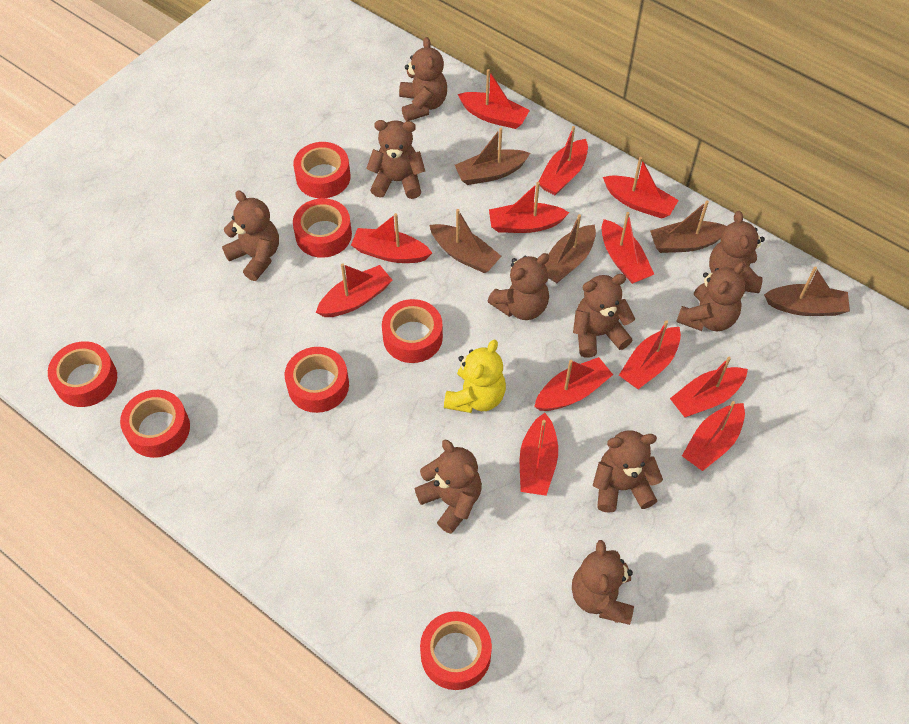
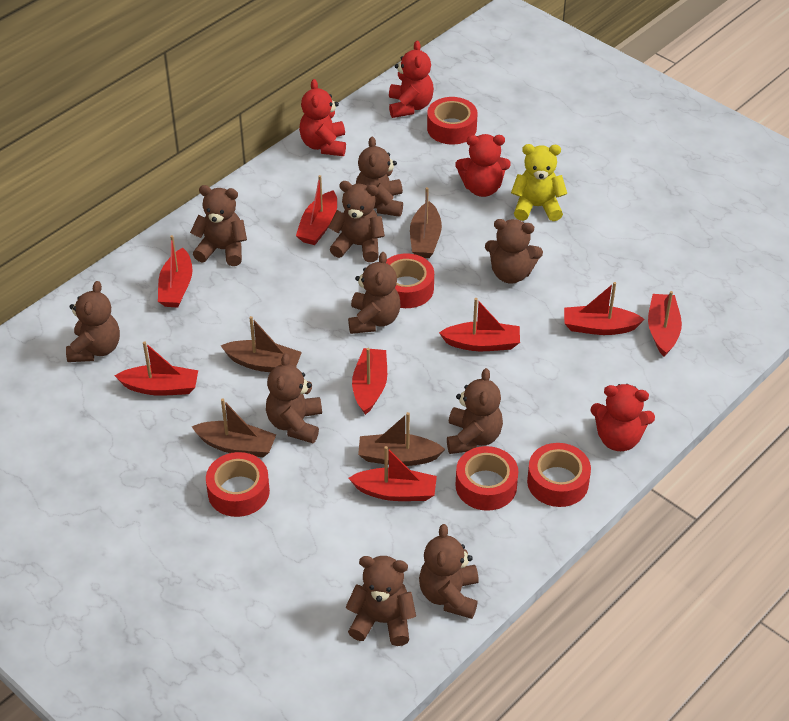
brown boat: [430,209,501,273] [455,128,530,185] [545,214,596,283] [650,200,727,253] [764,266,850,316] = 5 -> [192,399,276,457] [221,316,302,372] [358,412,445,466] [410,187,442,258] = 4
red boat: [316,263,392,317] [351,213,432,263] [458,69,530,129] [489,182,569,233] [520,413,558,496] [534,357,613,411] [538,126,588,195] [602,212,654,284] [603,157,679,219] [619,320,681,389] [670,357,748,418] [682,401,745,471] = 12 -> [115,341,198,396] [158,235,193,308] [296,175,337,245] [349,446,437,501] [352,348,387,415] [439,298,520,351] [564,282,645,335] [648,291,682,357] = 8
red tape: [48,341,117,407] [120,390,190,458] [285,347,349,413] [293,142,350,198] [293,198,352,258] [382,299,443,363] [420,611,492,690] = 7 -> [206,452,270,517] [386,253,434,308] [427,97,477,144] [456,446,518,511] [527,443,591,507] = 5
red teddy bear: none = 0 -> [299,79,346,156] [389,41,434,118] [455,134,511,197] [590,384,655,451] = 4

